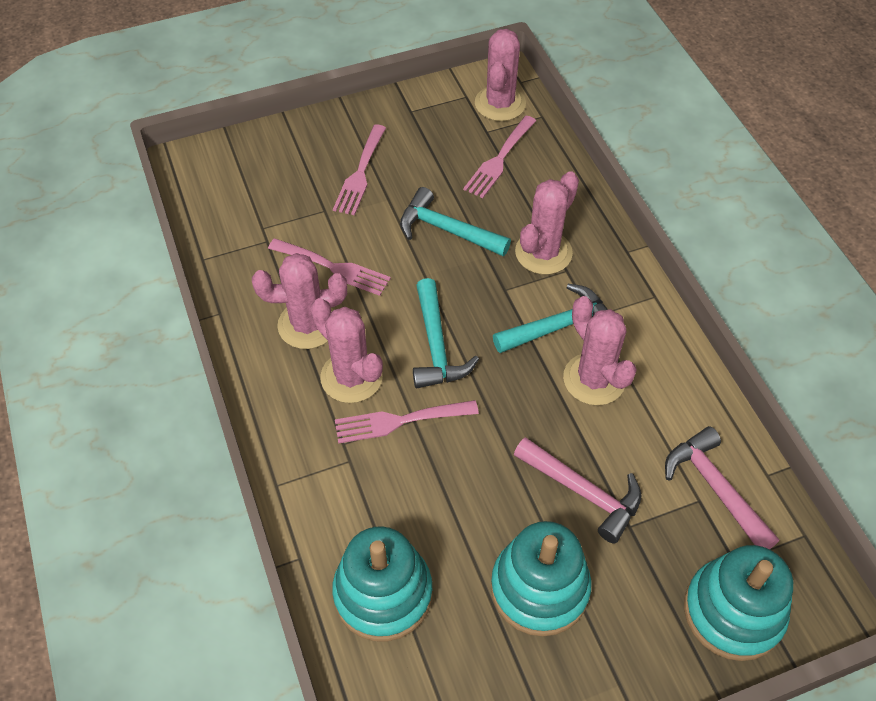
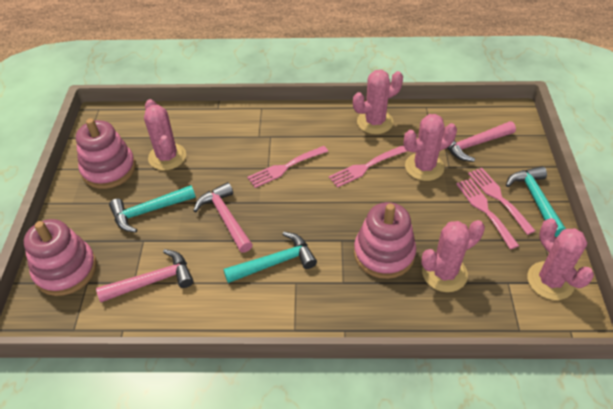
pink hammer: [514,437,642,544] [665,426,779,549] = 2 -> [96,249,193,302] [193,182,253,253] [447,121,516,162] = 3
pink stacking toy: none = 0 -> [24,219,97,296] [76,118,136,189] [354,202,416,279] = 3
turquoise stacking toy: [332,526,432,642] [491,521,591,636] [684,545,793,661] = 3 -> none = 0

